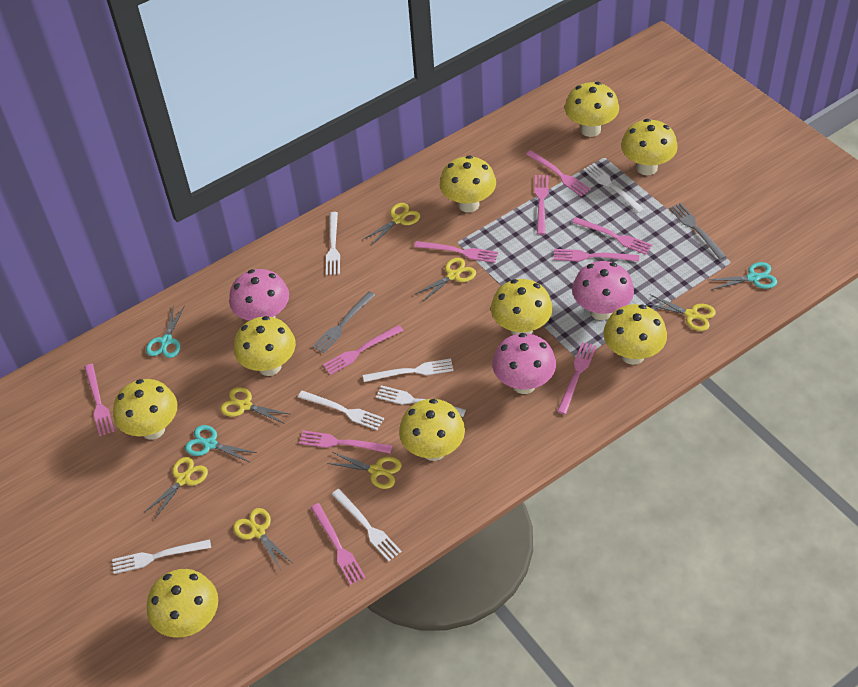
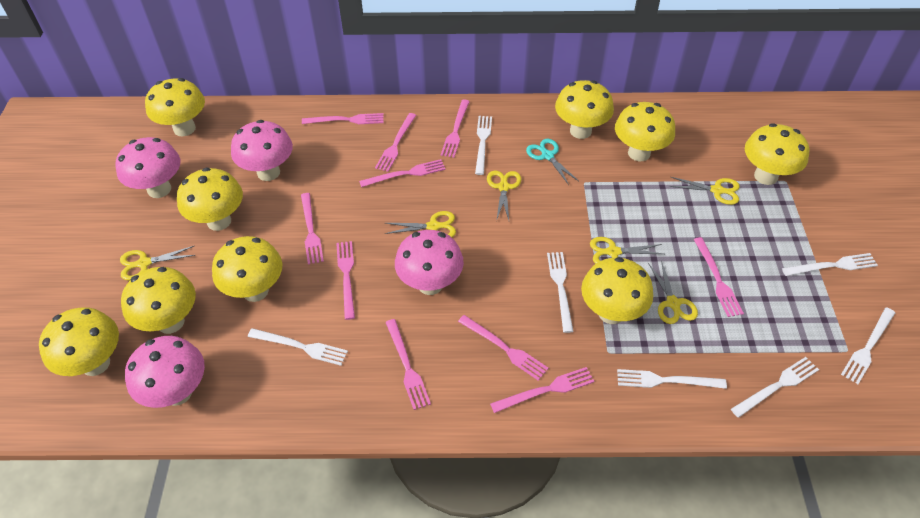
grey fork: [312,291,375,354] [669,203,727,260] = 2 -> none = 0
pink mushroom: [229,269,289,320] [492,333,556,394] [572,261,634,320] = 3 -> [116,137,180,198] [125,336,205,408] [231,120,293,181] [395,230,464,295] = 4
turquoise scissors: [146,305,185,358] [185,425,257,463] [709,262,777,290] = 3 -> [526,139,579,185] = 1
yellow scissors: [145,457,208,518] [220,387,289,424] [233,508,292,569] [327,452,402,489] [364,203,420,245] [414,258,476,302] [645,294,716,331] = 7 -> [120,246,195,280] [385,211,456,237] [487,171,521,221] [590,237,663,264] [648,260,698,324] [669,177,740,205] = 6

